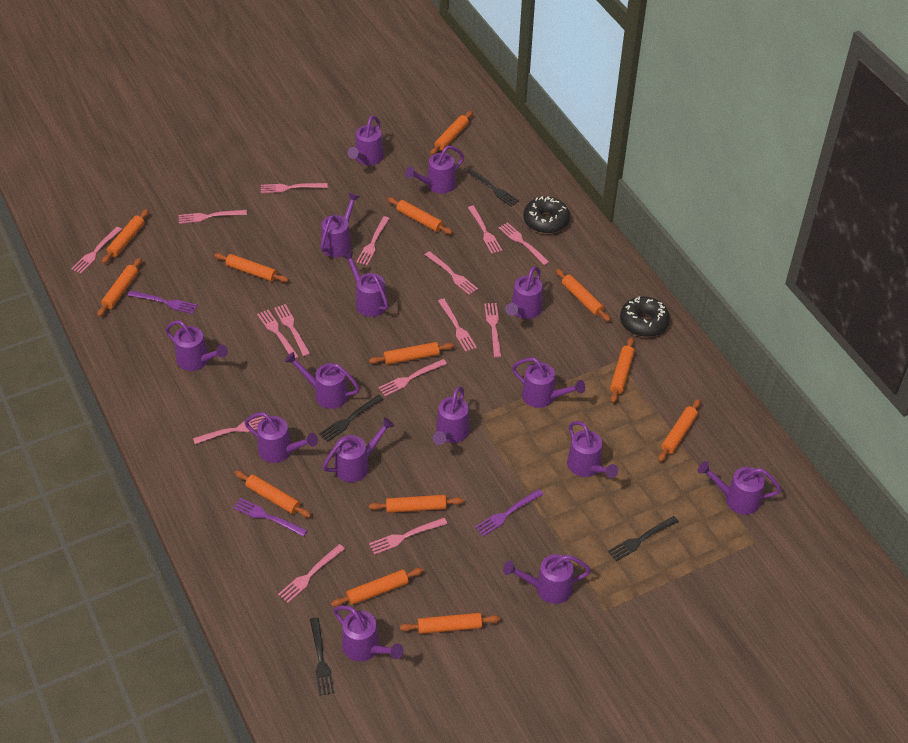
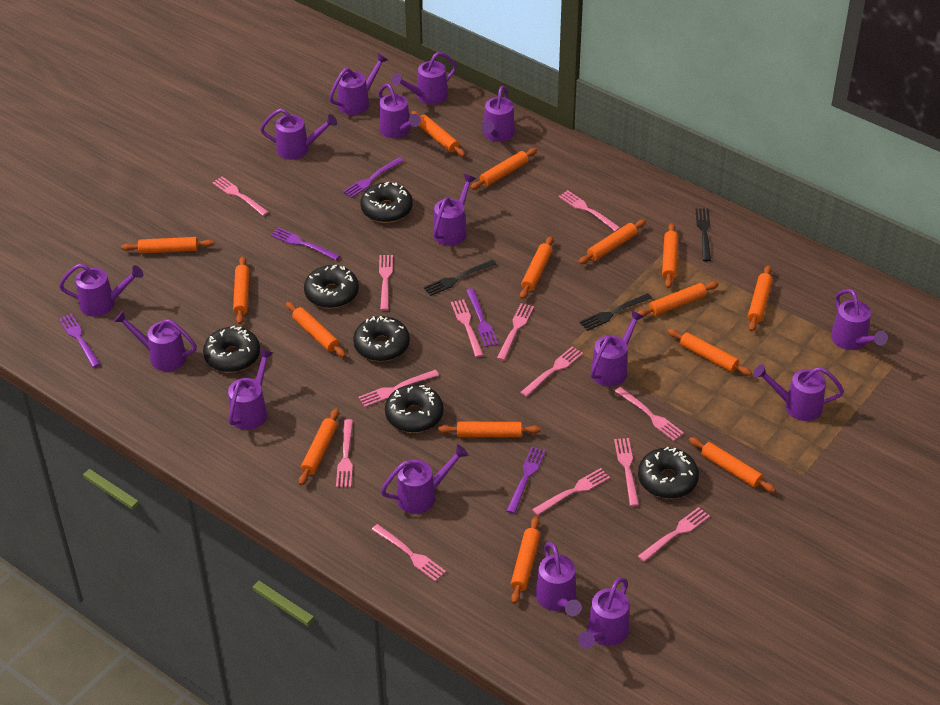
black donut: [523,196,570,234] [620,296,670,337] = 2 -> [203,326,260,372] [304,265,359,308] [353,316,410,361] [360,182,413,223] [385,384,443,433] [638,447,699,499] = 6
black fork: [310,617,334,696] [319,395,384,442] [466,168,519,207] [608,516,679,561] = 4 -> [424,260,497,296] [579,293,652,331] [695,208,711,261] = 3
orange rolling pin: [97,258,142,317] [102,209,149,264] [214,253,289,282] [235,471,311,518] [331,568,423,607] [369,342,454,365] [369,495,464,513] [387,197,453,235] [400,613,500,634] [430,111,473,155] [556,269,611,322] [610,337,635,403] [658,399,701,462] = 13 -> [121,237,214,254] [233,256,249,324] [286,302,346,358] [299,409,339,486] [411,111,465,157] [438,422,541,437] [470,148,537,190] [511,516,540,604] [520,236,553,299] [578,220,646,264] [638,282,719,316] [662,223,678,288] [667,329,752,376] [689,437,776,493] [748,265,773,332] = 15
pink fork: [71,227,122,274] [178,210,247,224] [193,416,265,444] [257,310,299,359] [261,183,328,193] [274,304,310,356] [278,544,345,603] [356,216,390,266] [369,518,447,555] [378,359,447,396] [425,251,478,295] [438,299,477,352] [468,206,502,254] [484,303,502,358] [499,222,549,265] = 15 -> [212,177,269,216] [336,419,353,487] [359,370,439,407] [371,524,446,581] [379,255,393,311] [451,299,483,357] [497,303,534,361] [520,346,583,397] [532,468,610,515] [558,190,620,231] [614,438,639,506] [615,387,684,441] [638,507,710,562] = 13
purple fork: [128,290,198,314] [233,498,308,537] [475,489,544,537] = 3 -> [59,313,100,368] [271,227,340,260] [343,157,404,198] [466,289,498,347] [506,447,546,514] = 5

